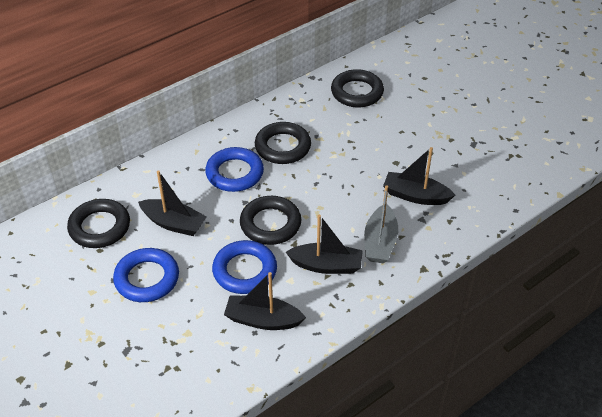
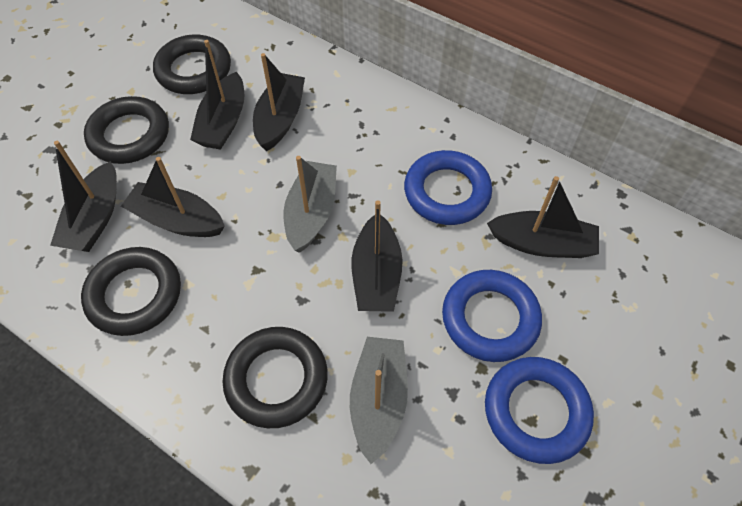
black boat: [138,170,207,236] [224,272,306,330] [286,215,363,274] [383,147,455,205] = 4 -> [50,141,117,252] [121,157,225,237] [190,40,244,150] [253,53,305,151] [351,200,403,312] [487,176,599,258] = 6
grey boat: [364,185,398,263] = 1 -> [284,156,337,253] [350,337,408,464] = 2

